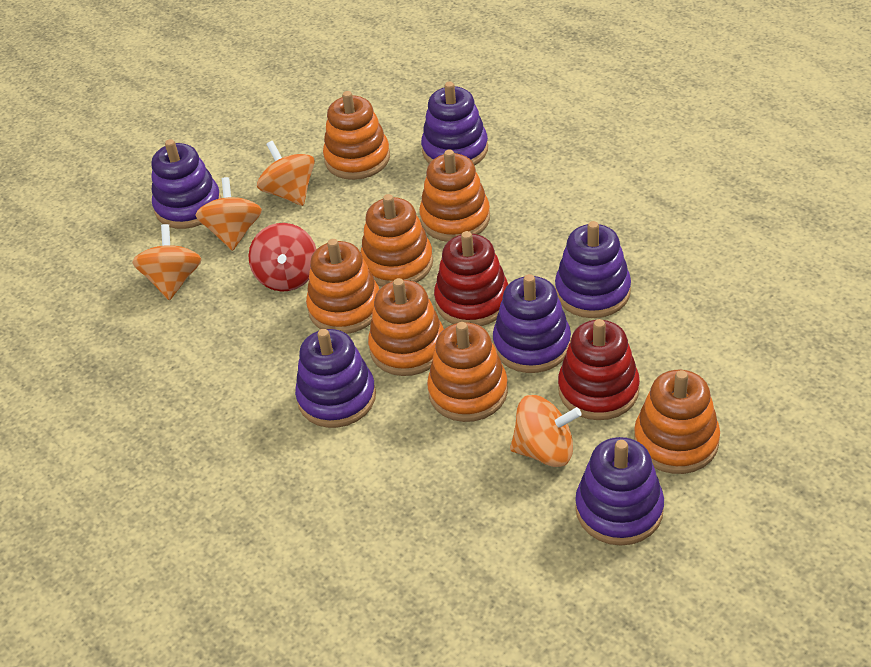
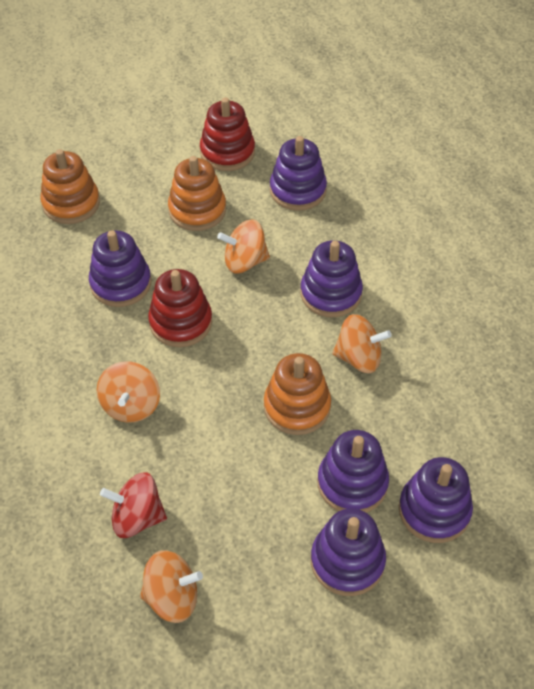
orange stacking toy: [306,239,379,334] [323,91,390,180] [360,194,433,287] [368,278,444,376] [419,149,490,242] [427,322,508,422] [634,370,720,474] = 7 -> [41,149,100,224] [168,156,226,231] [264,353,331,435] = 3

